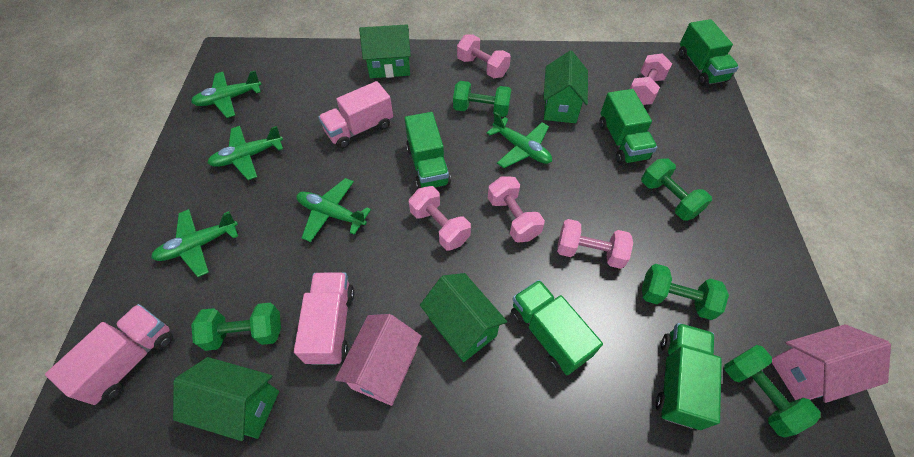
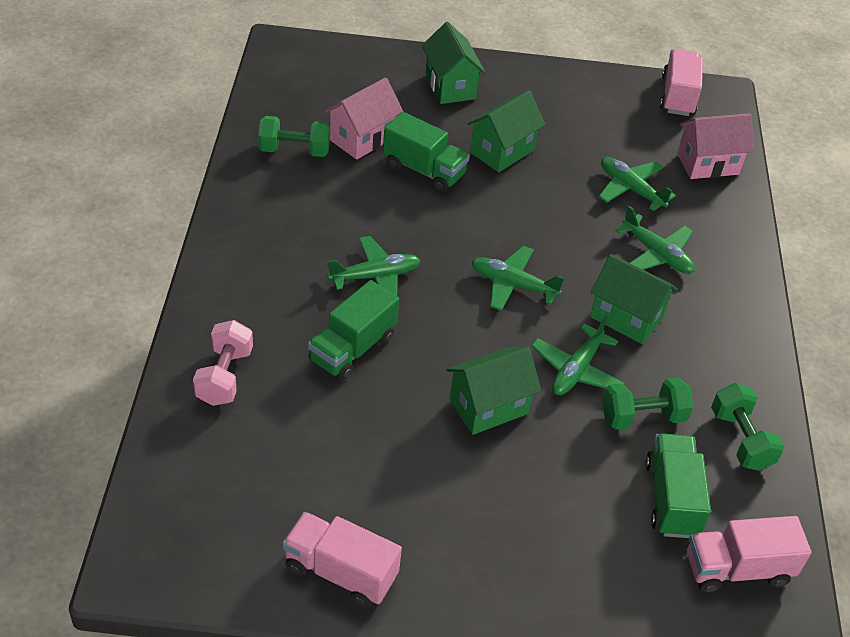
green dumbbell: [191,303,281,351] [453,81,511,117] [641,158,712,221] [642,264,729,320] [724,345,821,438] = 5 -> [258,116,330,157] [602,378,693,430] [711,383,784,471] = 3
green truck: [405,112,451,188] [511,280,603,375] [599,89,657,164] [656,323,722,430] [678,19,739,86] = 5 -> [308,280,399,381] [383,112,470,192] [646,433,711,538] = 3
pink dumbbell: [409,186,471,250] [457,34,511,78] [488,176,545,243] [557,219,633,269] [630,53,672,105] = 5 -> [193,320,253,406] = 1

